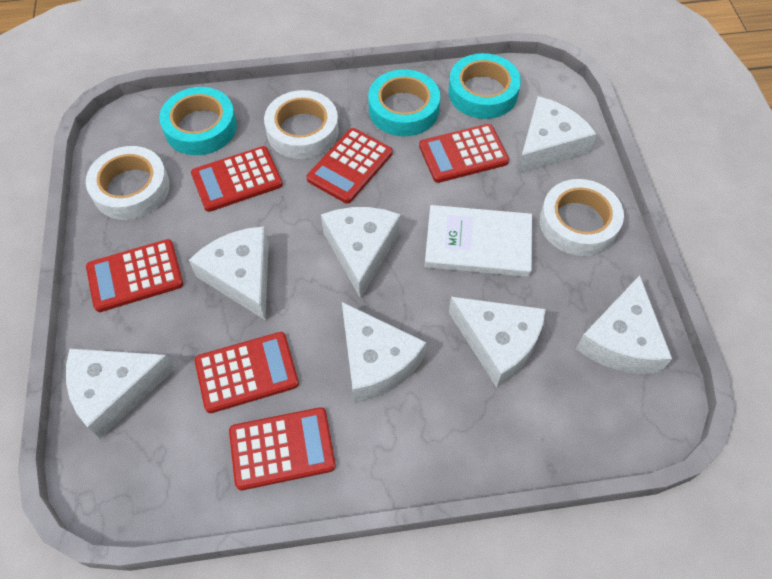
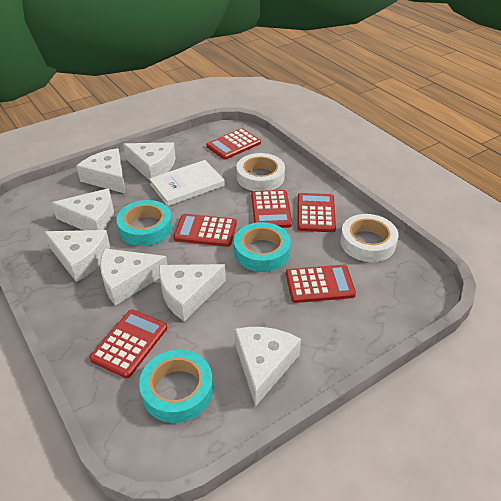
white tape: [86,146,170,220] [264,90,339,159] [540,179,624,256] = 3 -> [236,153,285,191] [340,214,398,262] = 2

